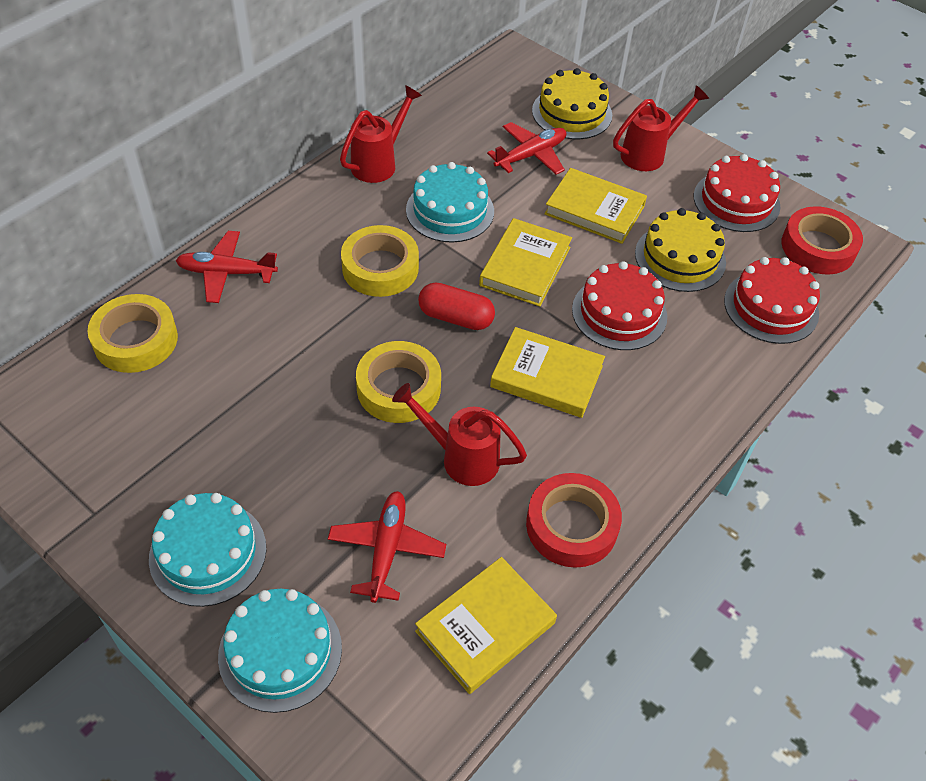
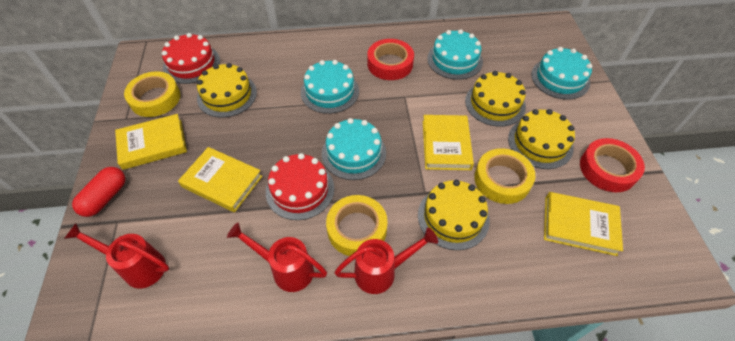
red cake: [572,261,667,350] [694,154,780,232] [724,257,820,344] = 3 -> [162,33,220,84] [266,153,334,220] = 2
red plane: [176,231,278,303] [328,491,446,603] [487,122,566,175] = 3 -> none = 0
turquoise cake: [149,493,266,607] [218,589,342,713] [406,162,494,243] = 3 -> [301,60,359,114] [322,118,386,180] [427,29,483,80] [531,47,592,99] = 4
yellow cake: [532,68,612,139] [635,208,726,292] = 2 -> [197,63,257,117] [418,180,490,250] [465,71,526,127] [508,109,575,169] = 4

